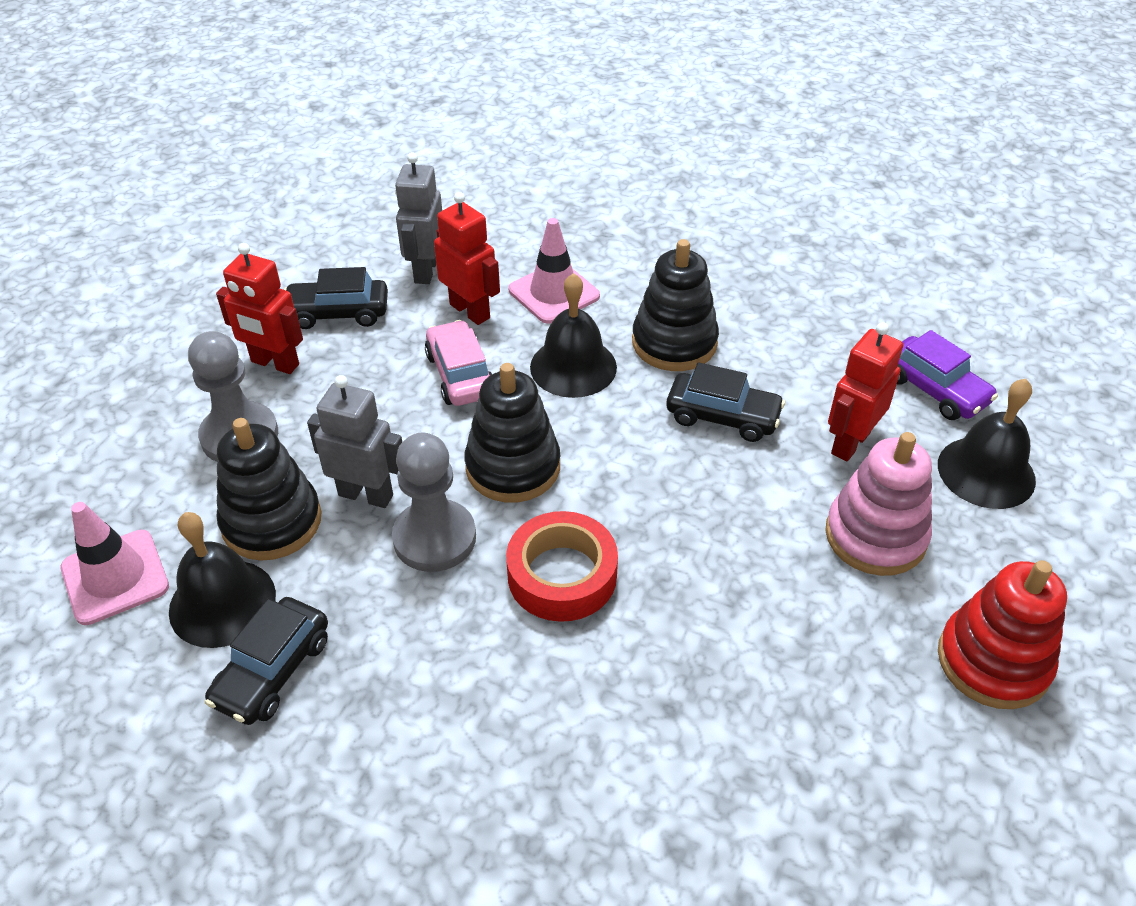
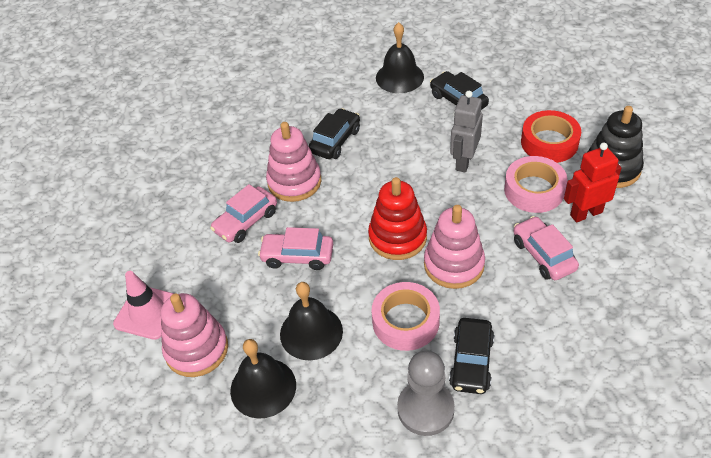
black stacking toy: [217,418,322,561] [464,363,560,503] [632,239,719,371] = 3 -> [588,106,644,188] = 1
grey pawn: [188,331,278,462] [392,433,476,572] = 2 -> [397,350,455,436] = 1
grey robot: [307,375,402,508] [395,152,442,284] = 2 -> [450,91,483,172] = 1
pink car: [425,320,492,406] = 1 -> [210,184,277,243] [258,227,333,270] [513,216,579,280] = 3
pink stacking toy: [825,432,932,576] = 1 -> [161,293,228,377] [266,122,321,202] [424,205,485,289] = 3
pink tape: none = 0 -> [371,282,440,351] [504,156,567,213] = 2
pink traffic cone: [61,502,169,625] [508,218,600,324] = 2 -> [113,271,174,340] = 1
purple car: [897,330,998,420] = 1 -> none = 0
red robot: [216,243,303,374] [434,192,500,325] [828,322,903,461] = 3 -> [564,142,622,223] = 1

